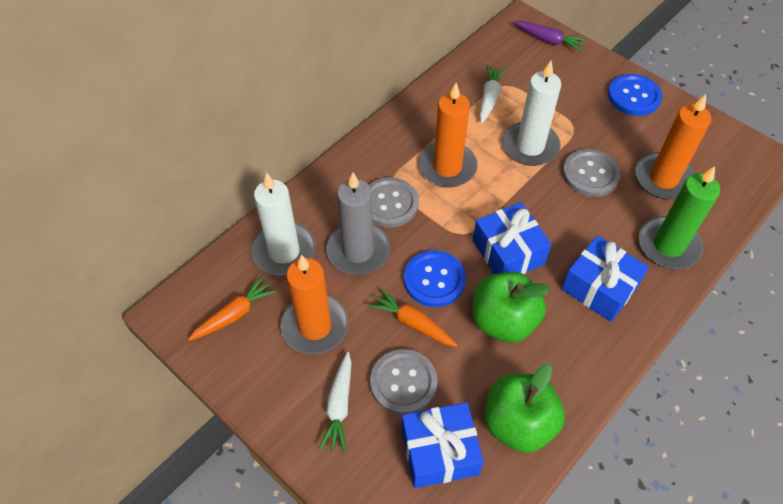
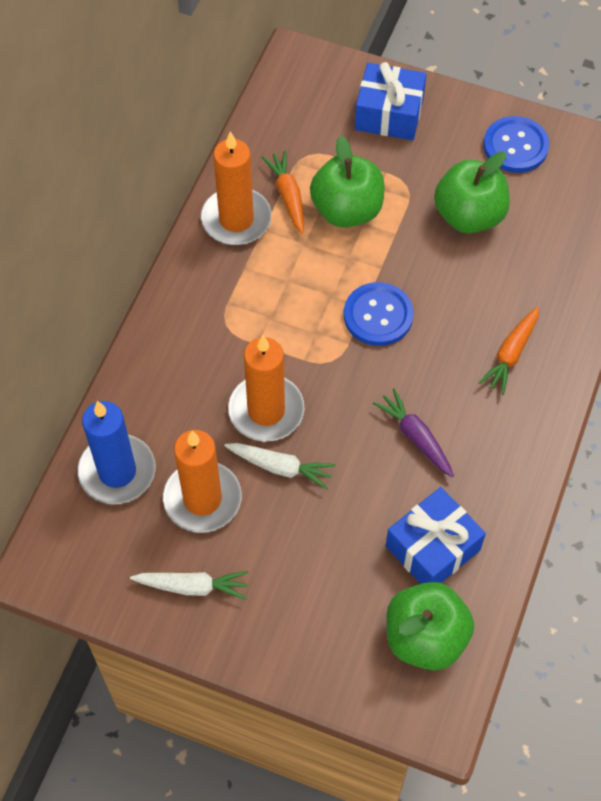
blue candle: none = 0 -> [77,401,156,504] = 1
blue gift: [402,402,484,488] [473,202,552,274] [561,235,649,322] = 3 -> [355,62,427,140] [386,487,486,584] = 2
green apple: [473,272,550,343] [484,364,565,453] = 2 -> [310,136,384,227] [386,582,474,670] [434,151,510,234] = 3
green candle: [639,166,720,269] = 1 -> none = 0
grey button: [369,177,419,228] [370,349,437,415] [563,149,621,197] = 3 -> none = 0
grey candle: [326,172,390,275] = 1 -> none = 0
white candle: [252,172,315,276] [502,61,561,166] = 2 -> none = 0

